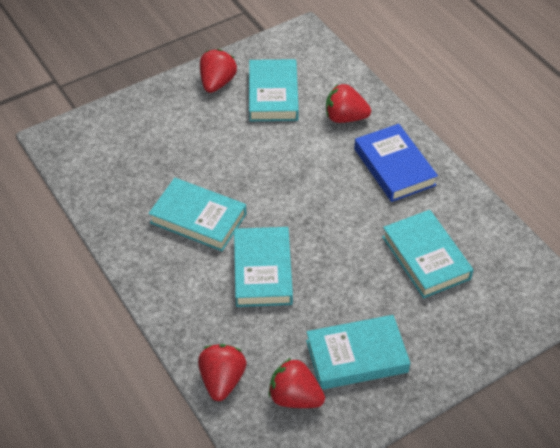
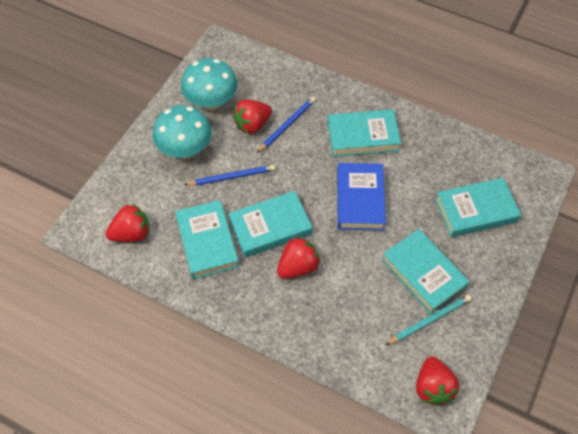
blue pencil: none = 0 -> [184,165,275,186] [257,97,316,153] = 2
turquoise mushroom: none = 0 -> [153,105,212,158] [181,58,237,110] = 2
turquoise pencil: none = 0 -> [385,295,472,345] = 1

